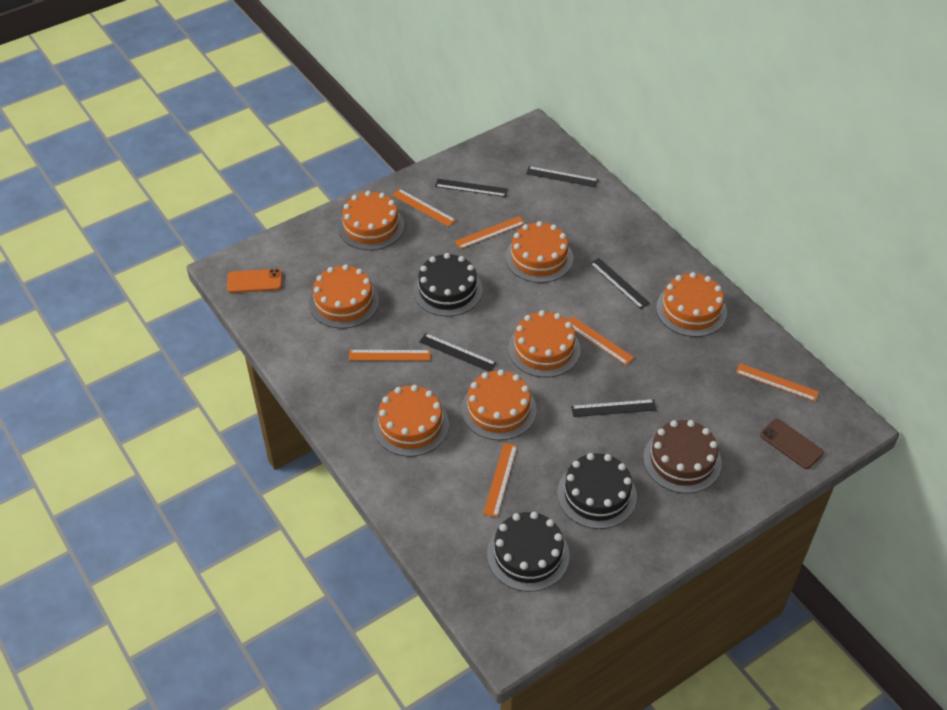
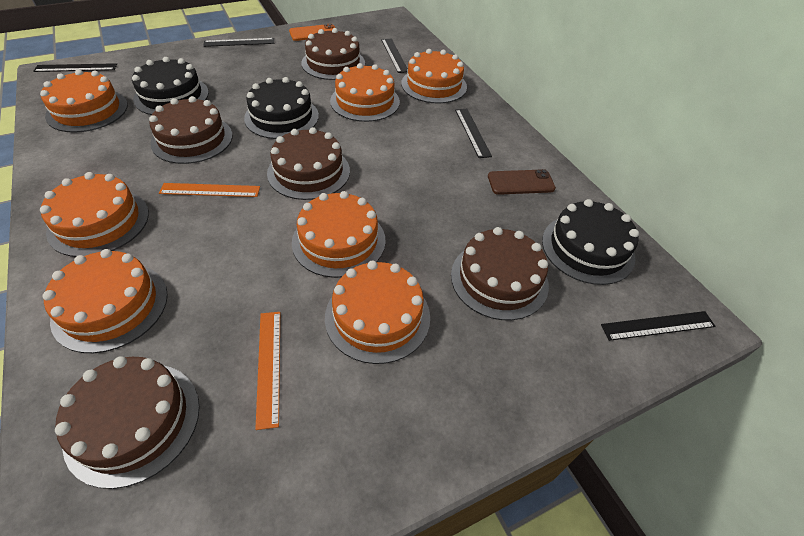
brown cake: [643,420,722,493] = 1 -> [55,356,200,489] [149,96,233,164] [267,127,350,200] [301,28,365,80] [451,227,549,320] = 5
orange ruler: [349,350,431,361] [392,189,456,227] [454,216,525,249] [483,443,517,517] [568,316,634,365] [735,363,819,402] = 6 -> [159,183,260,197] [255,312,280,430] = 2

